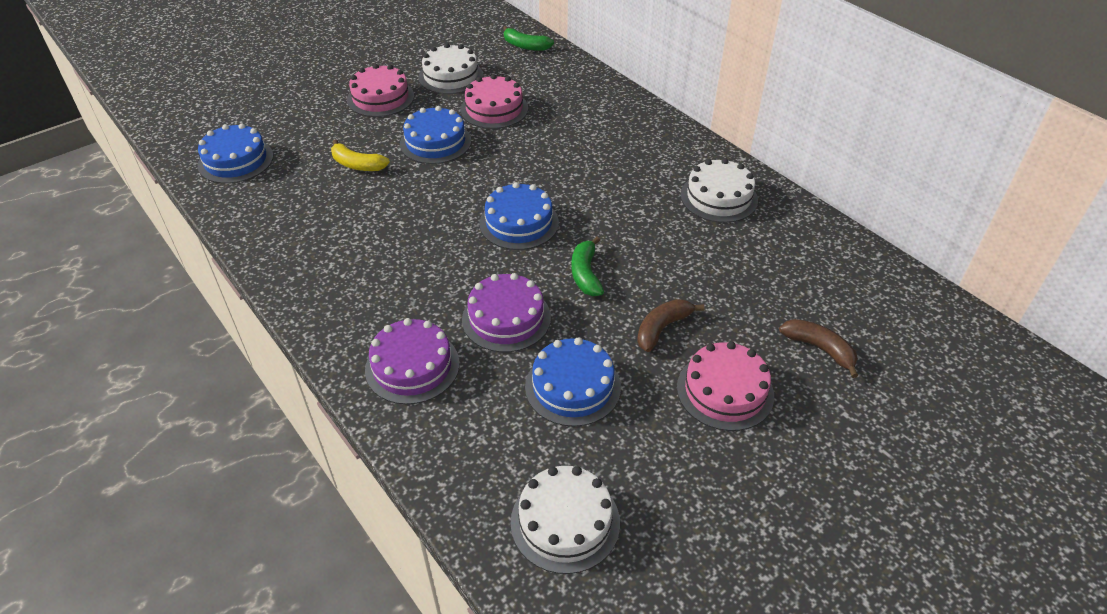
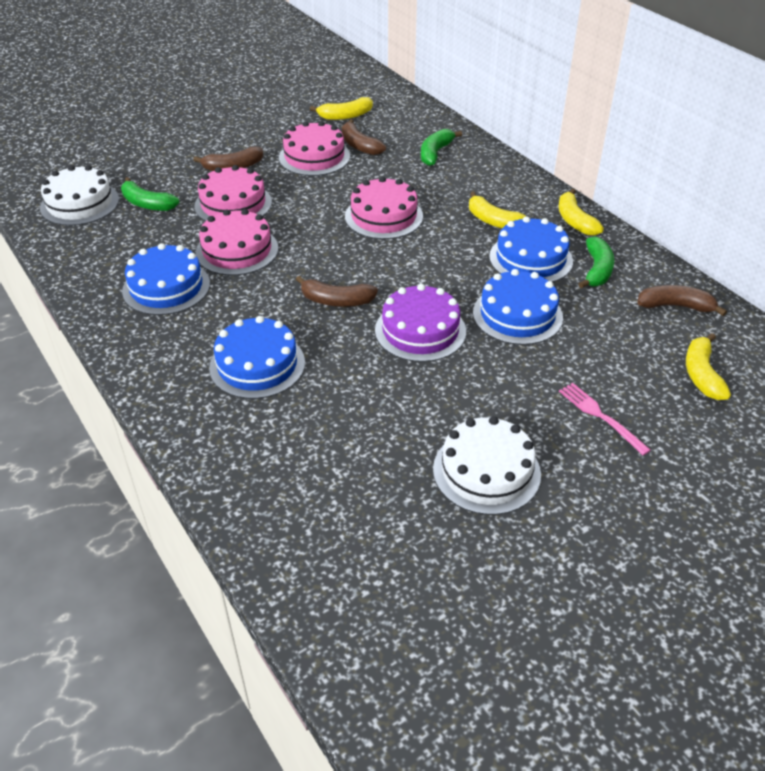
brown banana: [637,299,705,352] [779,319,859,378] = 2 -> [193,147,263,171] [296,276,378,307] [342,119,386,155] [637,285,727,316] = 4
green banana: [503,26,554,51] [571,237,604,296] = 2 -> [121,177,180,211] [421,129,462,166] [579,236,615,288] = 3
pink cake: [347,64,414,117] [460,74,528,129] [677,342,774,431] = 3 -> [194,165,272,221] [196,209,278,276] [279,121,350,176] [345,177,423,239] = 4
pink fork: none = 0 -> [559,383,651,456] = 1
purple cake: [365,318,459,404] [462,273,551,352] = 2 -> [375,284,466,362] = 1
white cake: [418,43,483,94] [511,466,620,574] [681,158,758,223] = 3 -> [40,165,119,226] [433,416,541,515] = 2
yellow banana: [331,139,390,171] = 1 -> [310,97,373,120] [469,191,526,228] [559,189,604,236] [686,333,731,400] = 4

